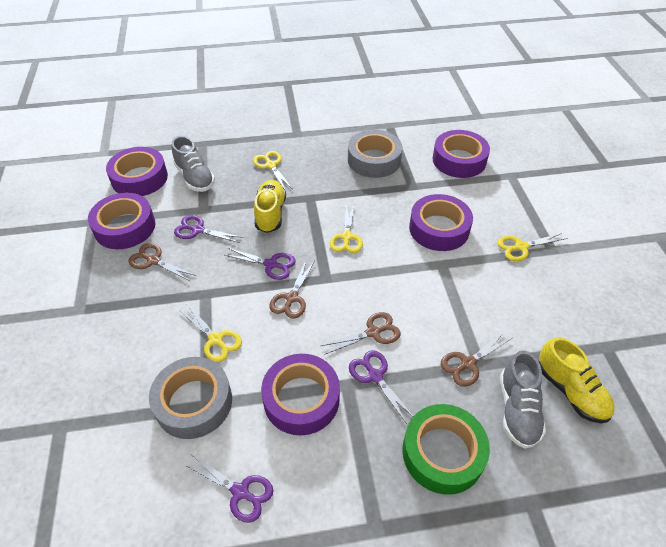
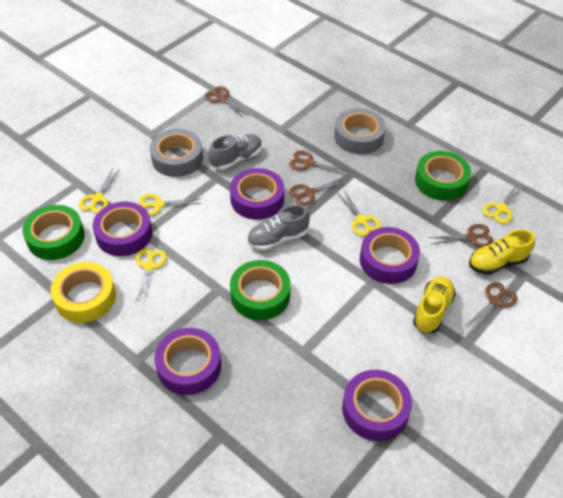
brown scissors: [128,243,196,281] [269,261,314,318] [321,312,401,355] [441,332,512,387] = 4 -> [205,86,248,118] [289,150,349,175] [289,177,347,206] [428,224,494,248] [466,282,518,332] = 5
green tape: [402,404,490,495] = 1 -> [22,205,85,260] [230,260,291,320] [415,151,471,201] = 3
purple scissors: [174,215,243,243] [183,454,273,523] [225,248,296,280] [349,350,413,424] = 4 -> none = 0
yellow scissors: [179,305,242,362] [253,151,292,189] [330,203,363,253] [498,233,567,261] = 4 -> [79,168,119,214] [135,249,167,302] [139,194,201,216] [337,191,382,236] [483,184,525,224] = 5
yellow tape: none = 0 -> [51,262,116,323] = 1

